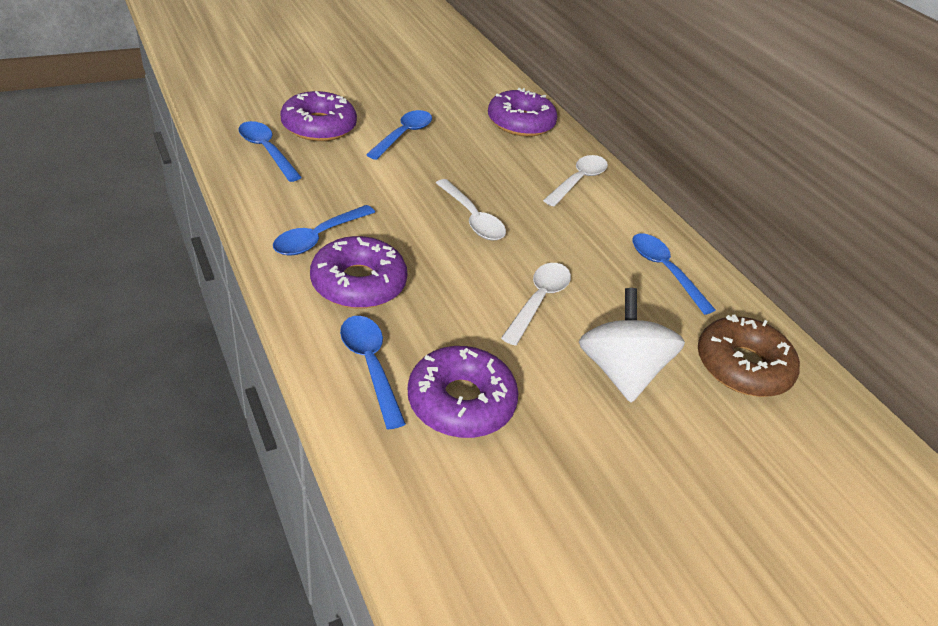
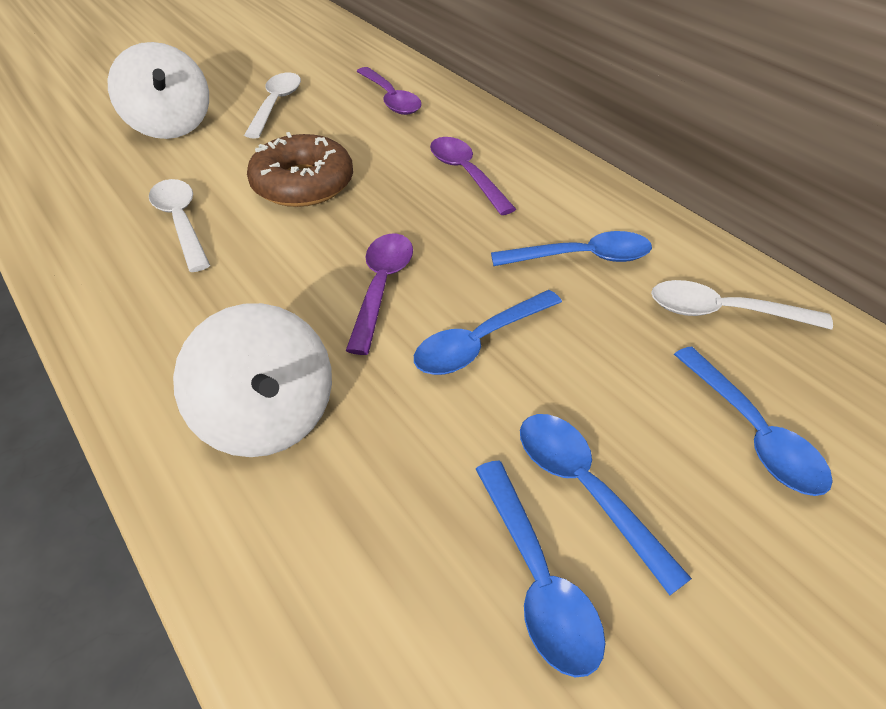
purple donut: [280,91,357,141] [310,236,407,308] [408,346,519,438] [488,88,558,137] = 4 -> none = 0
purple spoon: none = 0 -> [346,234,413,355] [357,67,421,115] [430,137,516,215] = 3
white spinning top: [579,288,685,403] = 1 -> [108,42,209,139] [173,303,332,457] = 2

